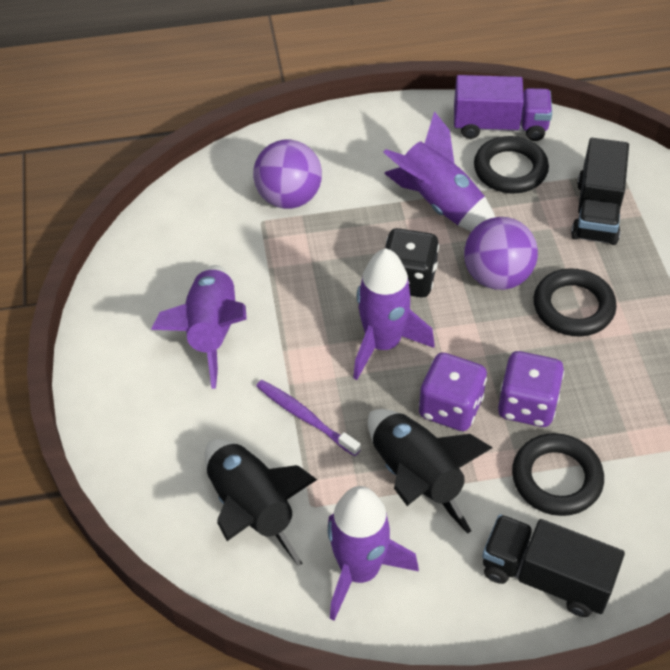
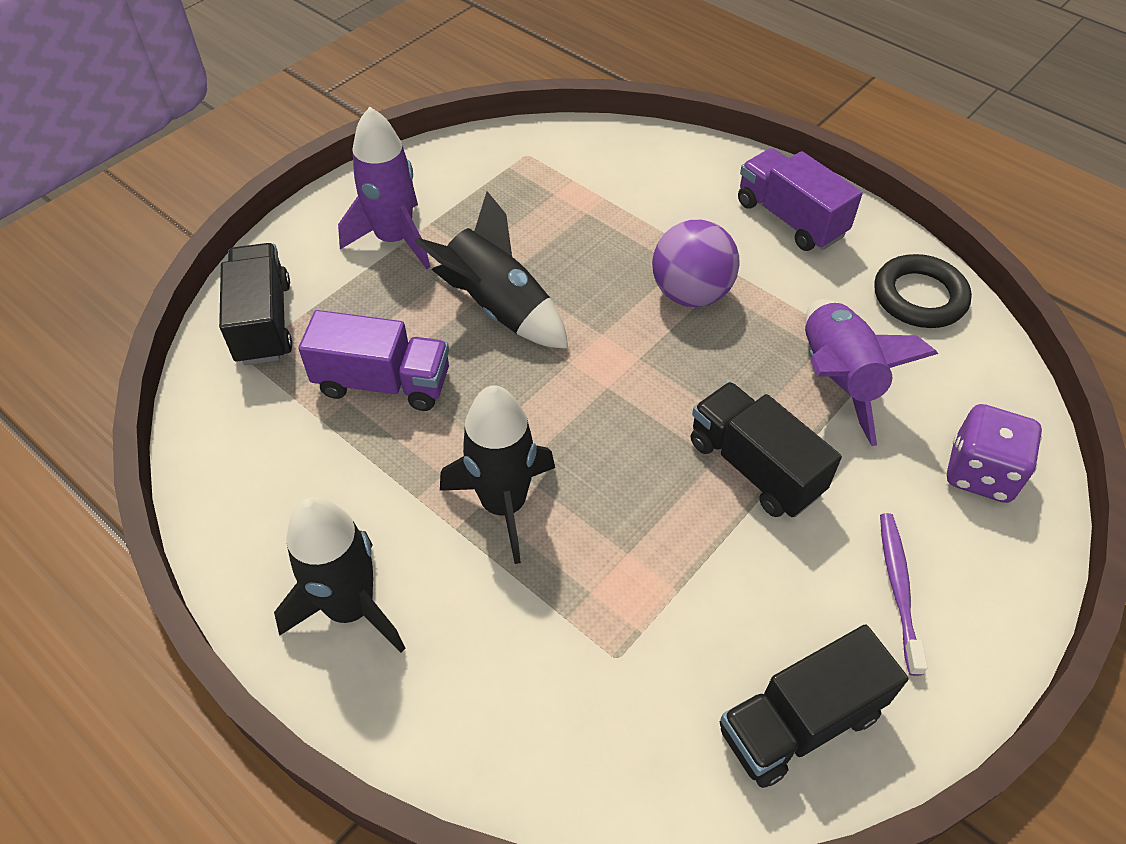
black dice: [385,228,439,297] = 1 -> none = 0
black ring: [474,136,549,193] [512,433,604,516] [534,268,617,337] = 3 -> [874,254,972,328] = 1
black rocket: [205,439,317,566] [368,409,493,534] = 2 -> [274,497,406,653] [414,191,568,349] [440,385,555,564] = 3
black truck: [482,514,625,617] [571,138,629,245] = 2 -> [219,243,292,365] [691,382,842,517] [720,624,908,788] = 3
purple ball: [253,140,322,209] [464,217,538,290] = 2 -> [652,220,740,307] = 1
purple dice: [419,352,487,431] [498,351,564,427] = 2 -> [947,404,1042,503] = 1
purple rocket: [151,265,247,389] [328,486,419,621] [353,248,435,380] [383,111,495,232] = 4 -> [338,107,430,269] [805,299,938,446] = 2
purple truck: [454,75,552,141] = 1 -> [299,310,449,411] [738,148,863,251] = 2

